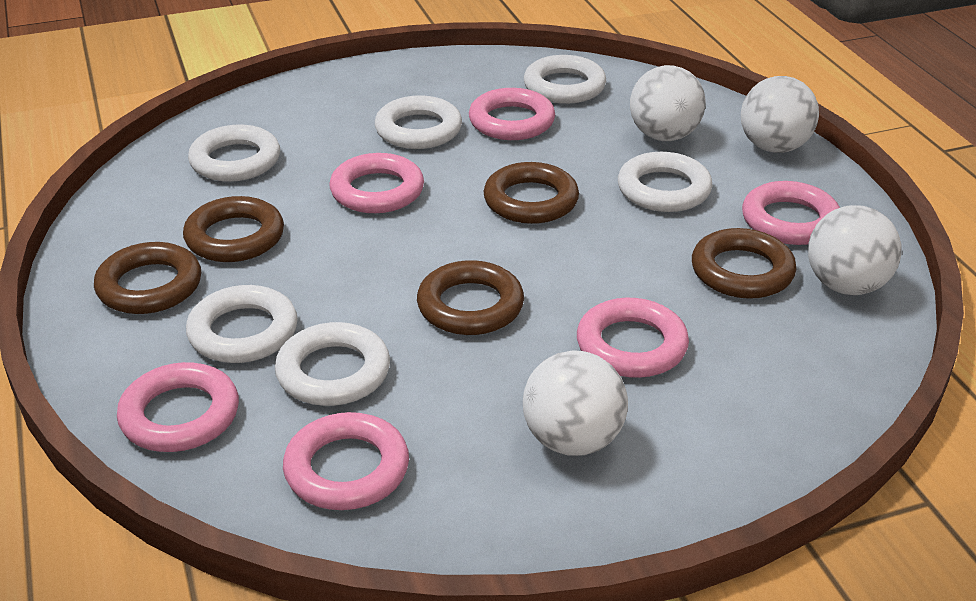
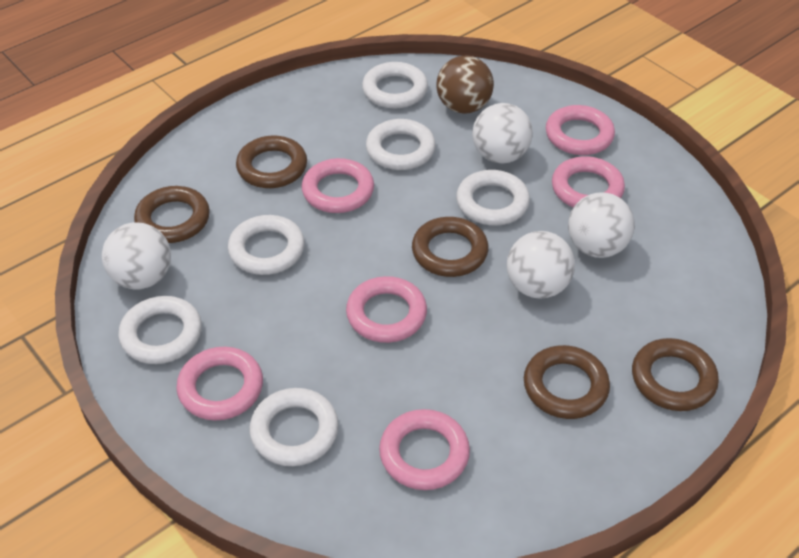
brown ball: none = 0 -> [436,55,494,114] = 1

